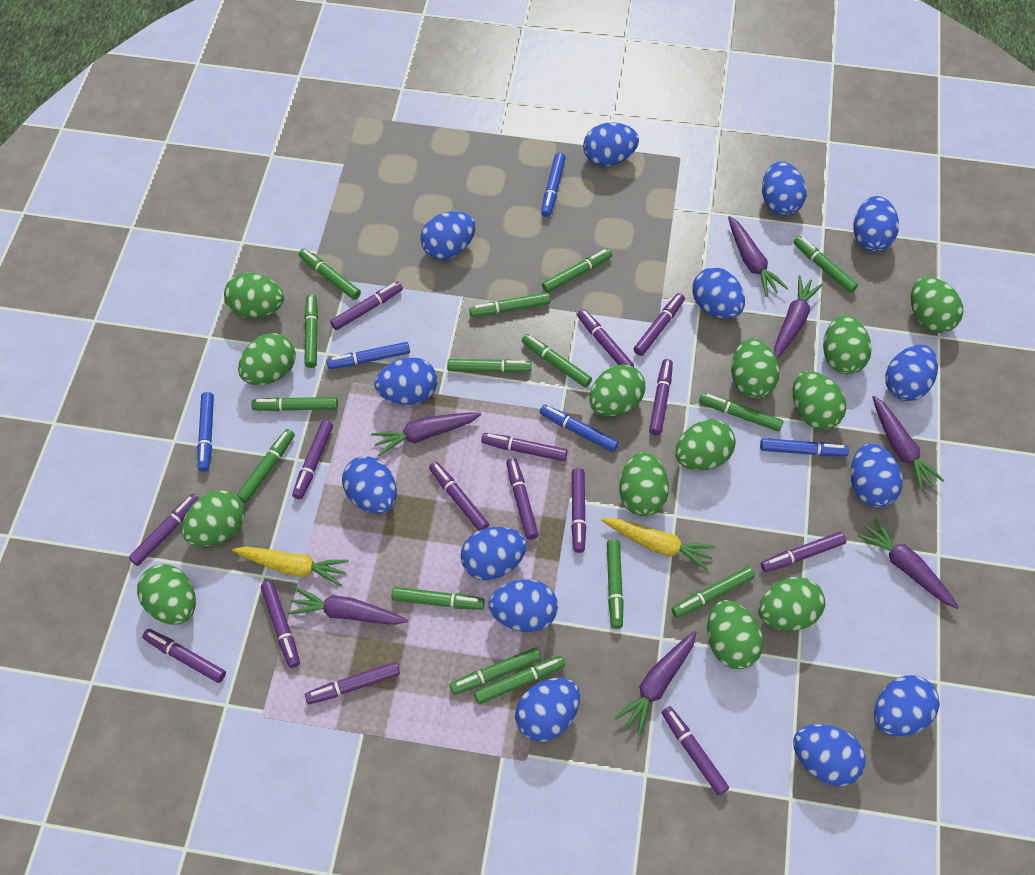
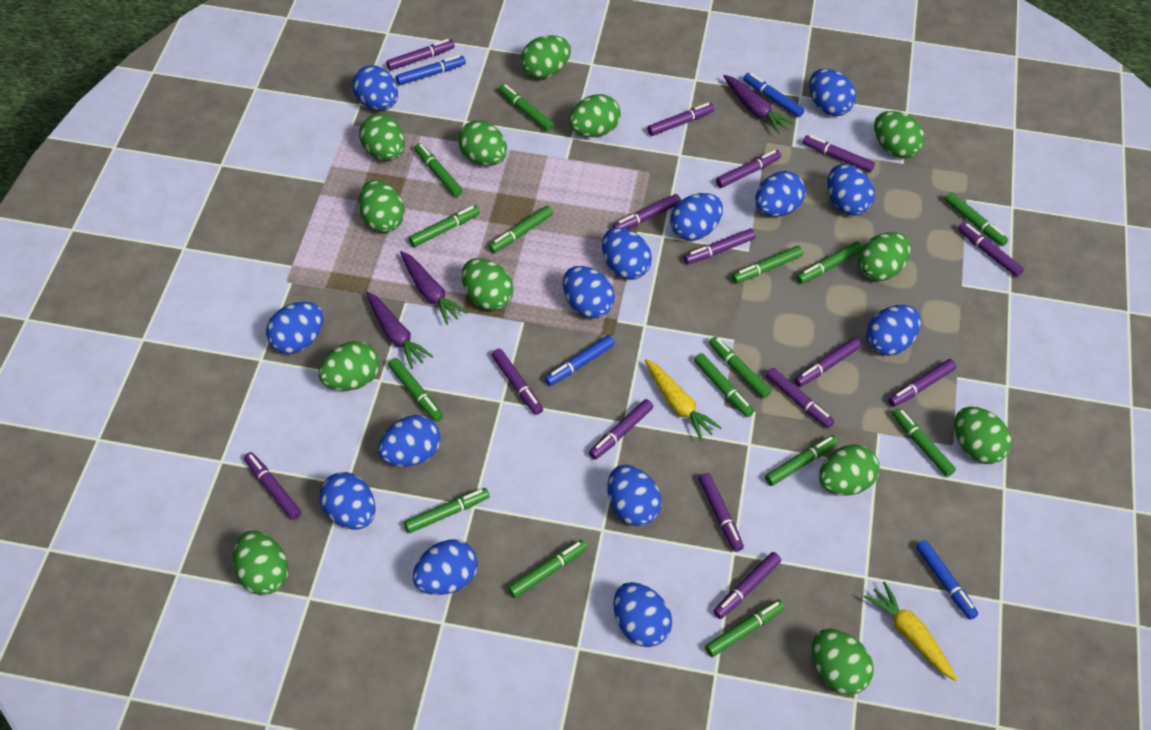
blue marker: [197,392,214,472] [327,342,410,369] [540,405,619,452] [541,153,565,217] [760,438,849,456] = 5 -> [396,55,466,85] [544,335,615,386] [743,73,805,117] [916,540,978,620] = 4
purple carrot: [288,587,408,625] [371,413,481,456] [614,631,696,736] [728,216,788,297] [774,275,823,359] [857,518,959,609] [872,396,944,491] = 7 -> [366,292,434,369] [400,251,468,325] [723,75,796,134] = 3

